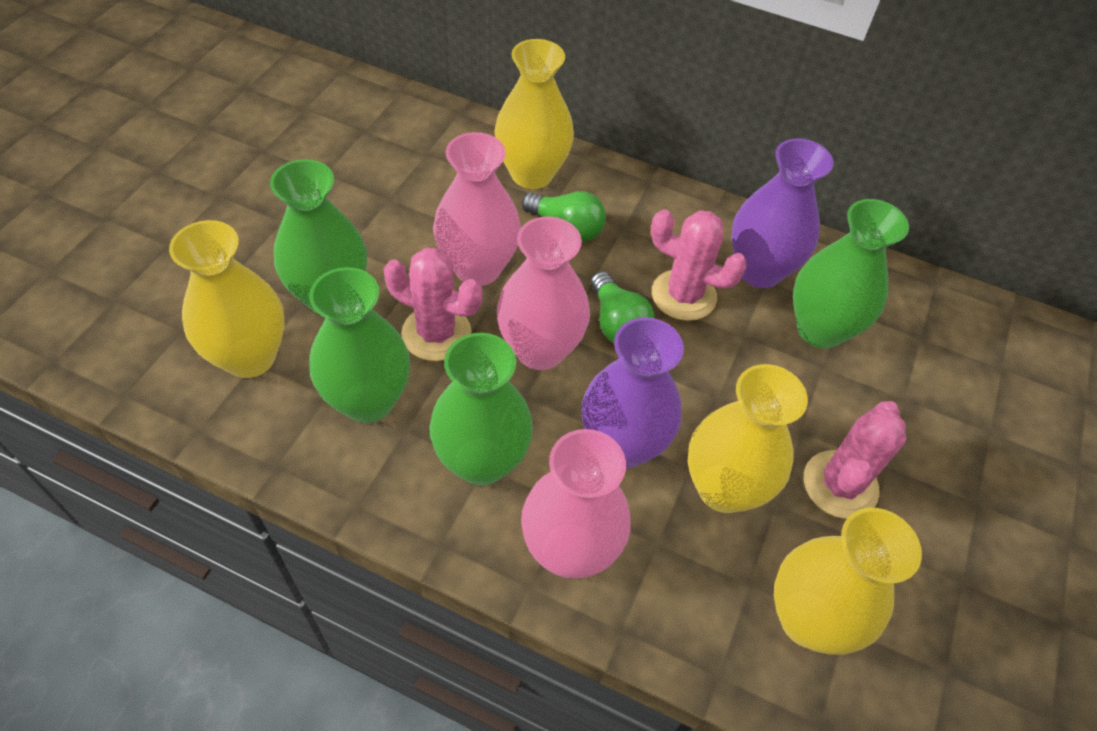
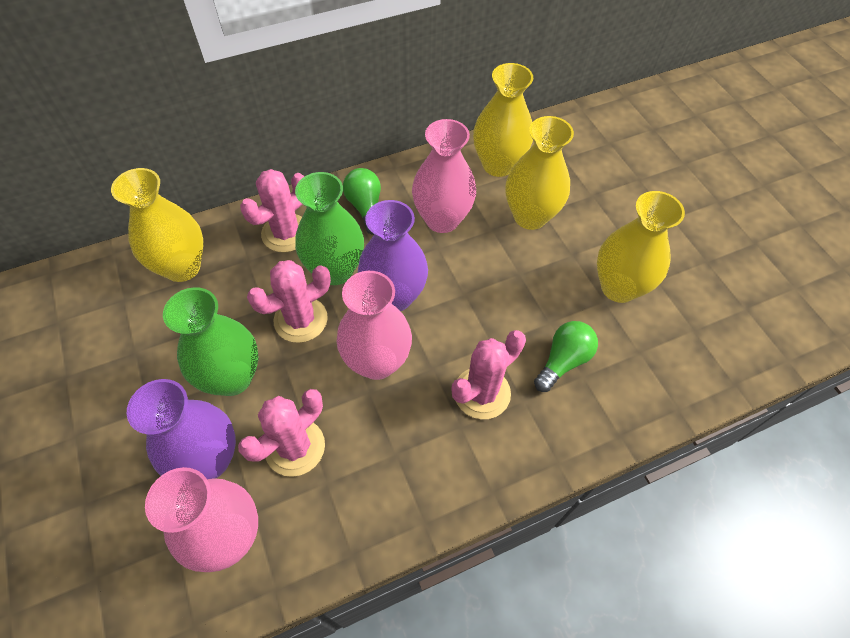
green vase: [270,159,367,314] [309,267,410,423] [429,333,533,486] [793,199,909,349] = 4 -> [163,287,259,396] [295,172,364,285] = 2
pink cactus: [383,248,482,361] [651,209,747,321] [804,401,906,519] = 3 -> [238,389,325,477] [240,169,305,253] [247,260,331,343] [451,330,526,419] = 4

